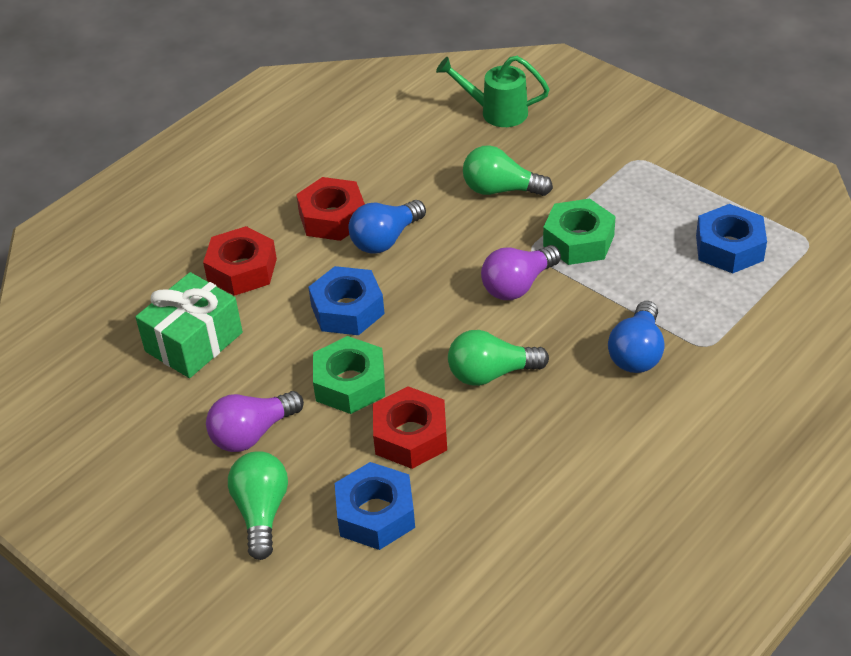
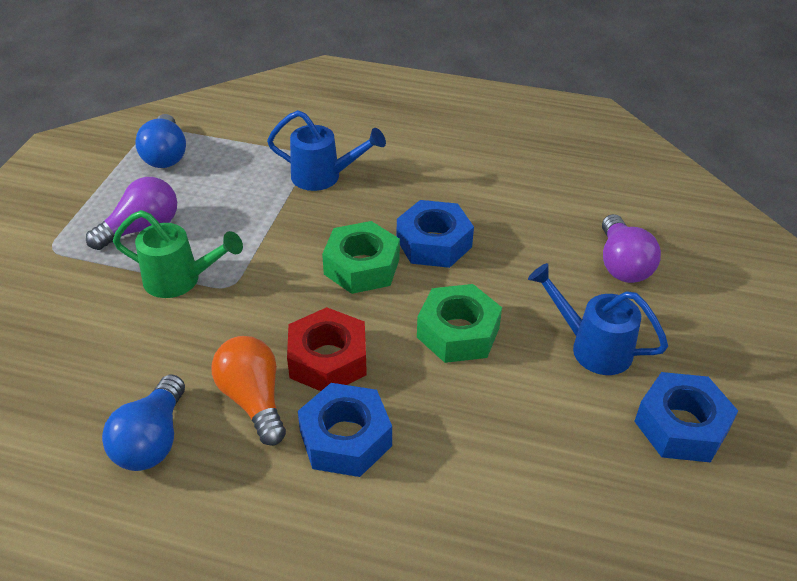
blue watering can: none = 0 -> [267,110,386,191] [528,263,668,375] = 2
green gift: [135,272,243,378] = 1 -> none = 0
green light bulb: [228,451,288,560] [448,330,549,386] [463,145,553,196] = 3 -> none = 0
orange light bulb: none = 0 -> [212,336,286,446] = 1
red nut: [203,226,277,296] [296,177,365,241] [373,386,447,469] = 3 -> [287,307,367,391] = 1

